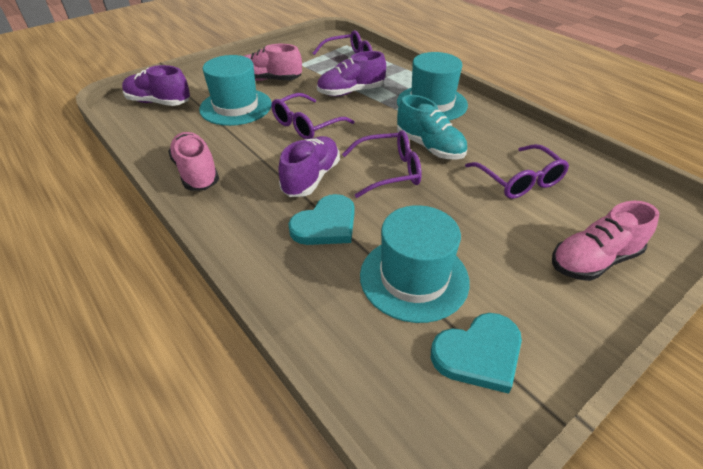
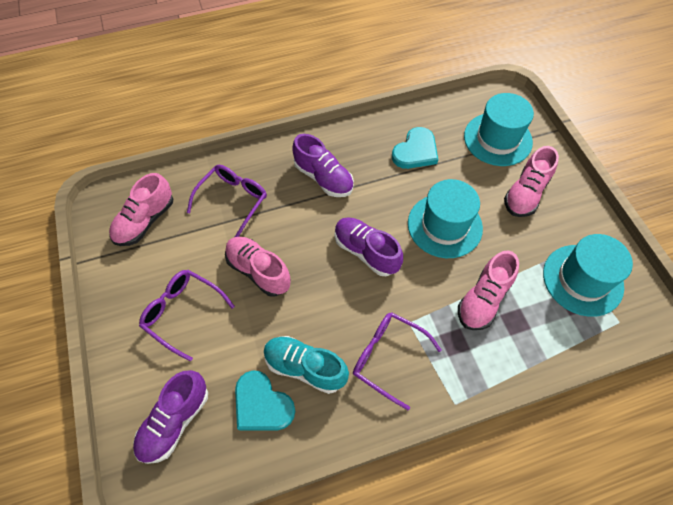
pink shoe: [168,132,219,191] [244,44,302,81] [552,201,659,281] = 3 -> [109,173,173,246] [225,237,291,297] [458,251,519,330] [504,146,559,217] = 4
purple glasses: [272,93,354,139] [313,30,372,69] [342,130,422,198] [465,144,569,199] = 4 -> [139,270,235,362] [187,165,267,237] [353,312,441,410] = 3

